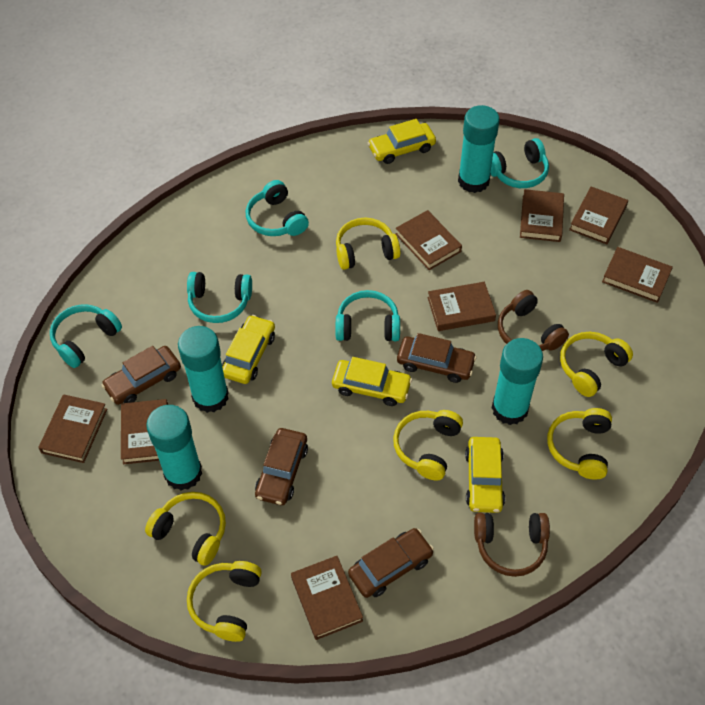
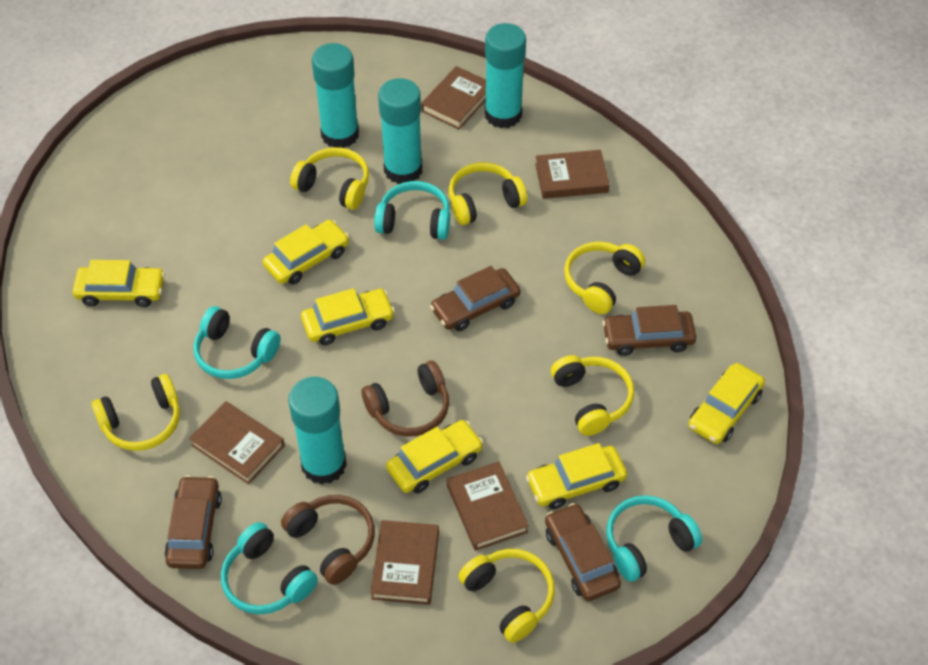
brown book: [38,394,107,463] [121,399,168,464] [291,556,363,640] [395,210,462,270] [427,282,496,331] [520,189,564,242] [569,186,628,244] [602,247,673,303] = 8 -> [189,401,285,484] [371,520,439,605] [421,66,486,130] [447,461,529,551] [535,150,610,199] = 5
turquoise headphones: [50,304,122,368] [187,272,252,323] [246,180,309,236] [336,290,400,341] [490,138,549,188] = 5 -> [193,306,281,379] [221,522,318,614] [374,181,450,240] [606,495,702,582] = 4
yellow car: [222,315,275,384] [332,357,412,406] [368,119,436,164] [465,437,505,513] = 4 -> [72,260,165,307] [263,220,349,285] [301,288,395,345] [386,420,483,493] [526,443,627,509] [688,363,765,444] = 6

